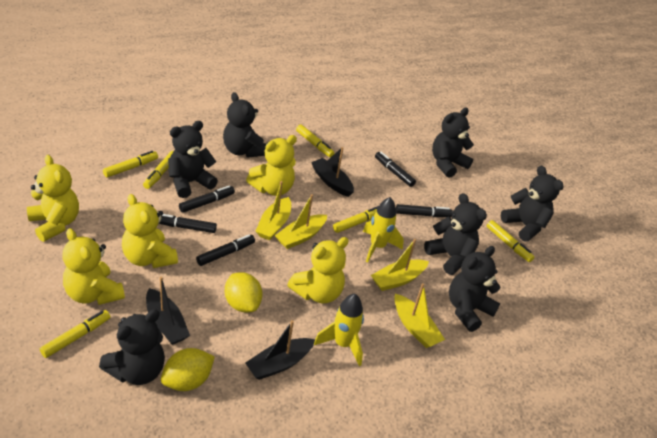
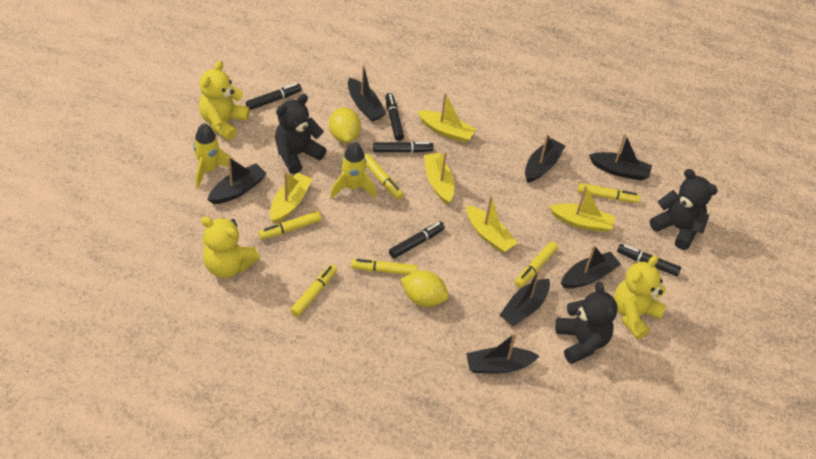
black boat: [146,277,190,345] [245,320,315,380] [311,147,354,197] = 3 -> [207,157,267,204] [348,65,386,122] [466,333,539,373] [500,270,550,326] [525,134,565,183] [561,245,621,288] [589,134,652,180] = 7
black teddy bear: [99,309,165,385] [168,121,218,198] [223,92,266,158] [424,193,487,275] [432,108,474,178] [449,246,501,332] [501,166,564,242] = 7 -> [275,94,327,174] [555,282,618,364] [650,169,718,250] = 3
yellow boat: [255,181,291,240] [275,194,327,249] [371,239,429,291] [394,283,445,348] = 4 -> [270,172,312,223] [417,93,476,143] [424,152,454,204] [466,196,517,253] [549,186,615,232] = 5
yellow teddy bear: [27,155,79,242] [62,228,125,305] [122,194,178,268] [246,135,297,196] [287,237,349,304] = 5 -> [199,61,250,141] [201,216,260,278] [614,255,666,339] = 3

